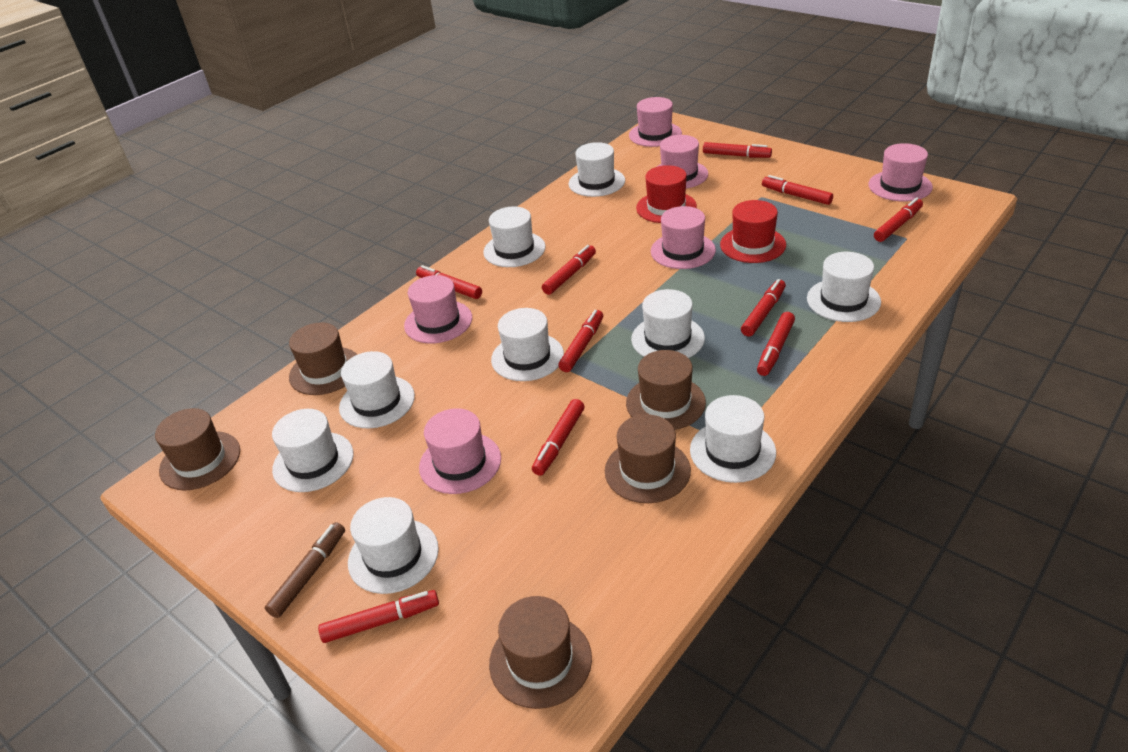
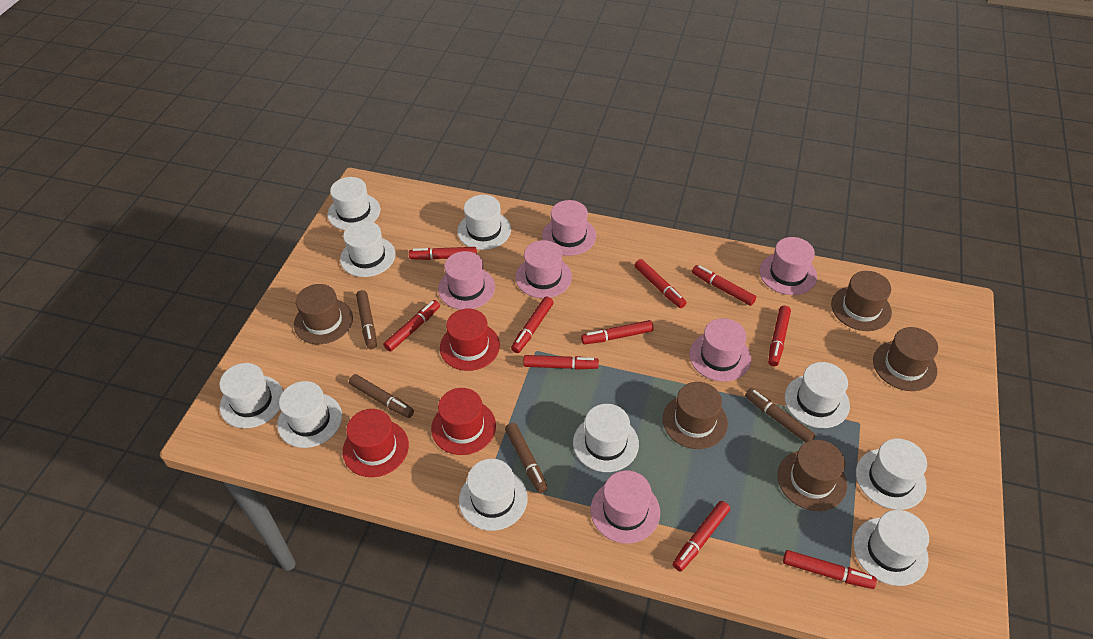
brown marker: [265,522,345,618] = 1 -> [349,374,414,418] [356,290,377,349] [505,423,548,493] [745,388,815,443] = 4
red hat: [636,165,697,223] [720,200,786,263] = 2 -> [343,409,409,477] [431,388,496,455] [440,309,500,371] = 3
white hat: [272,409,354,492] [339,351,415,428] [348,497,439,594] [483,206,546,267] [491,308,564,381] [569,142,625,197] [631,289,705,358] [690,395,776,483] [807,252,881,322] = 9 -> [219,363,283,428] [277,381,342,448] [327,177,380,230] [340,221,395,277] [457,195,511,250] [459,459,528,531] [573,404,639,472] [785,362,850,428] [853,510,929,586] [856,438,927,510] = 10

